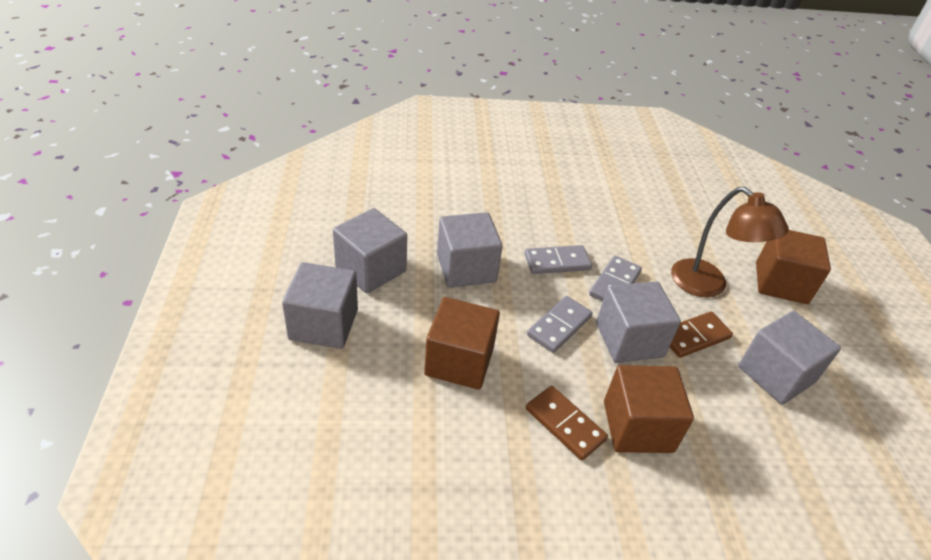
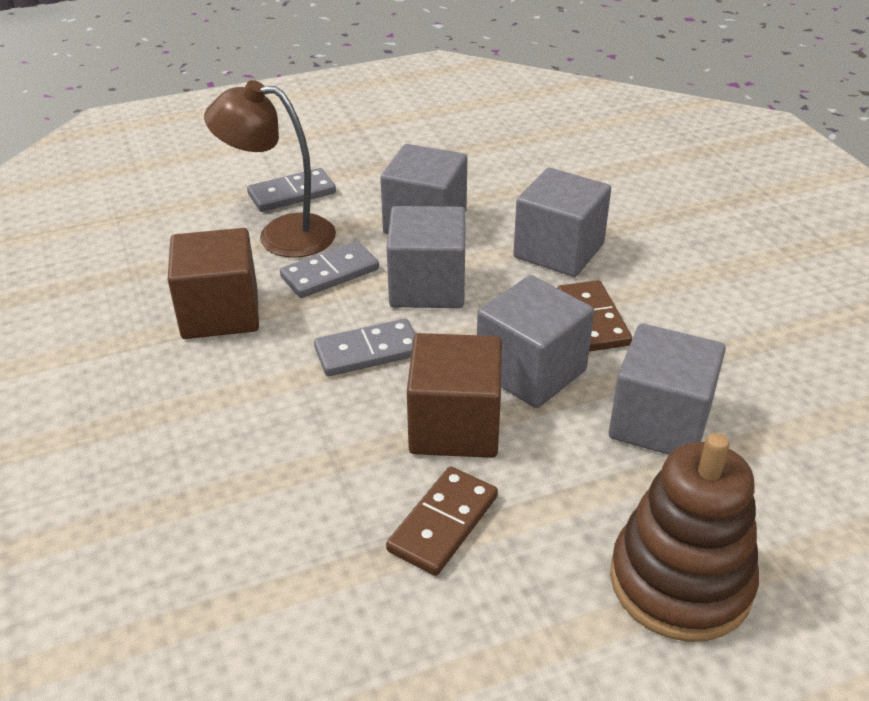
brown cube: [424,297,500,389] [604,365,694,453] [756,230,831,304] = 3 -> [168,228,259,339] [407,333,502,458] = 2
brown stacking toy: none = 0 -> [610,433,759,642] = 1

